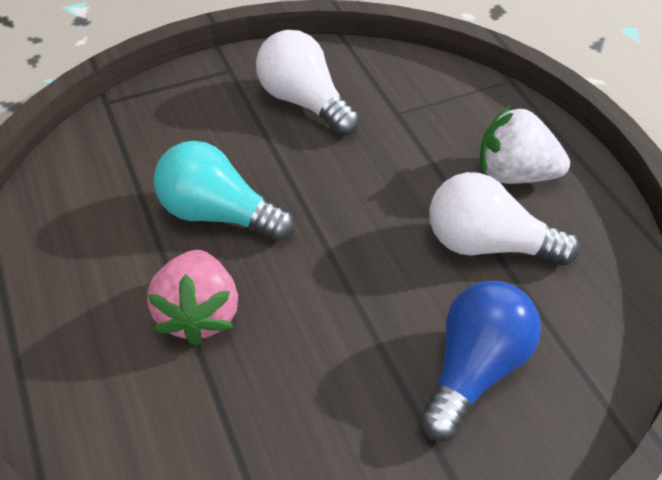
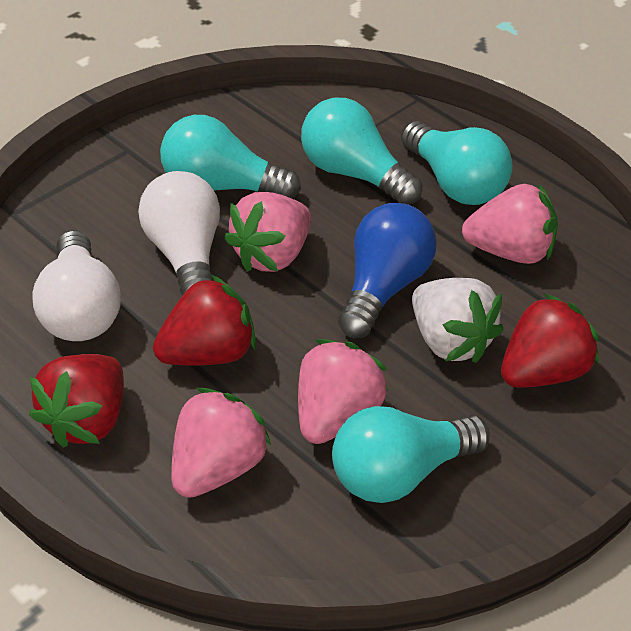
pink strawberry: [147,250,238,346] = 1 -> [171,388,271,498] [224,192,311,272] [298,339,388,444] [462,183,558,264] = 4
red strawberry: none = 0 -> [29,354,124,448] [153,275,256,365] [501,293,599,388] = 3
turquoise light bulb: [153,141,294,242] = 1 -> [160,115,301,198] [301,98,422,204] [332,406,490,503] [401,121,513,205] = 4

